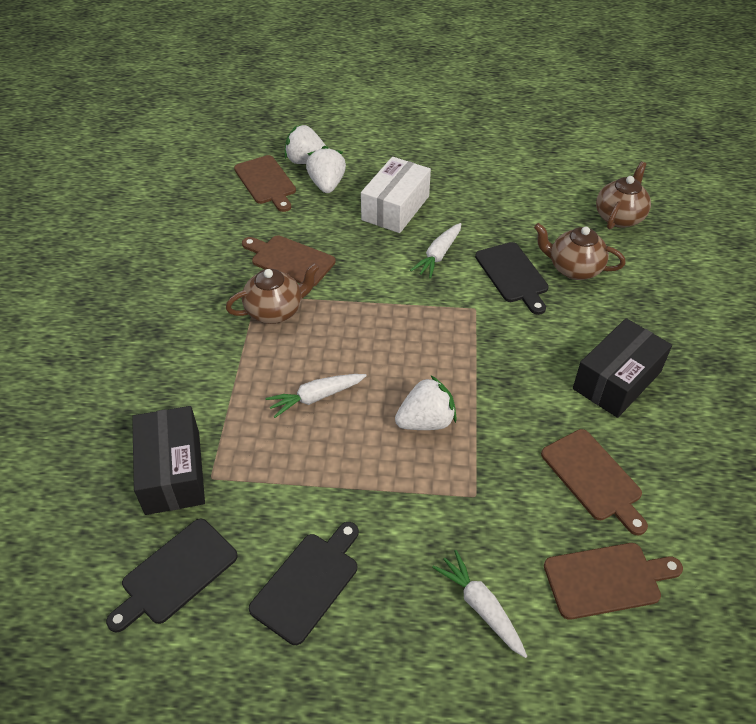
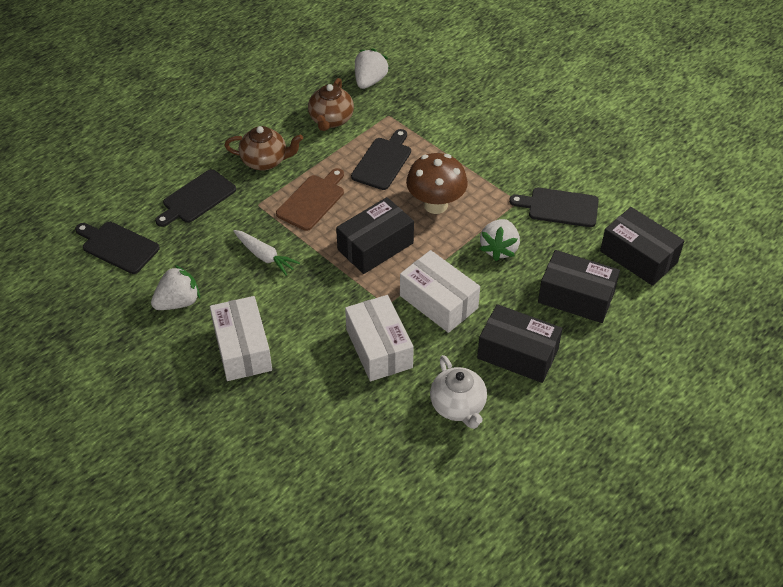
black box: [132,406,205,515] [573,318,672,418] = 2 -> [336,197,414,274] [477,304,563,383] [538,250,620,323] [600,207,684,286] = 4
black cutting board: [106,519,238,633] [249,522,359,645] [475,242,549,315] = 3 -> [75,222,160,274] [155,169,236,227] [351,129,411,190] [509,188,599,227] = 4
brown cutting board: [234,155,296,212] [242,235,336,287] [541,429,648,535] [544,543,683,620] = 4 -> [276,168,344,231] = 1
brown mushroom: none = 0 -> [406,153,468,214] = 1
brown teapot: [226,263,320,324] [534,223,626,280] [596,162,651,230] = 3 -> [224,126,303,170] [308,78,354,131] = 2
white box: [361,157,431,233] = 1 -> [210,296,272,381] [345,295,414,381] [400,250,480,333] = 3
white carrot: [265,374,367,418] [410,223,461,278] [432,550,527,658] = 3 -> [234,230,300,276] = 1
white teapot: none = 0 -> [430,355,487,429] = 1

